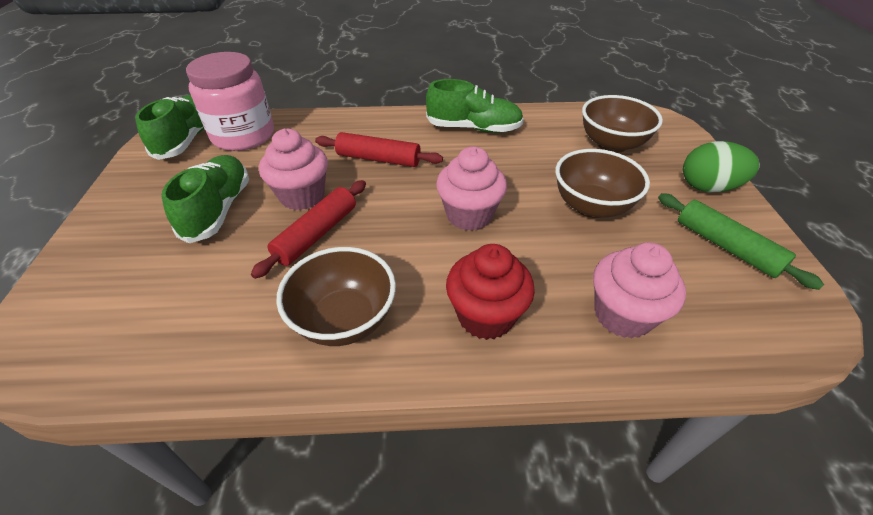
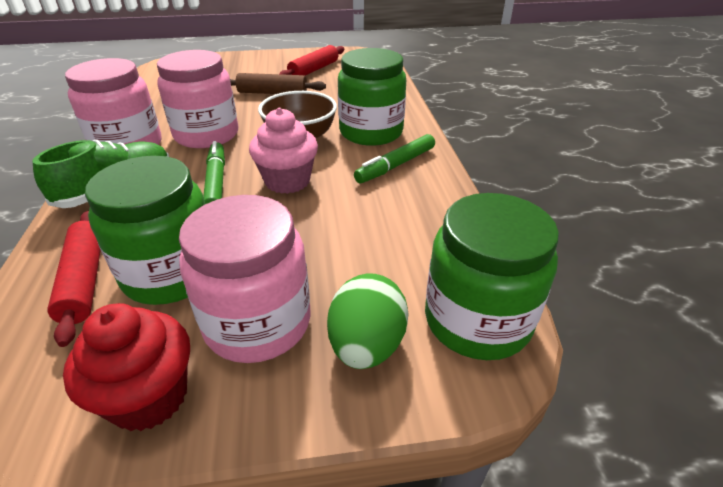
brown bowl: [276,247,396,346] [556,149,650,218] [582,95,663,153] = 3 -> [258,91,337,138] = 1
brown rolling pin: none = 0 -> [230,73,326,94] = 1
green jar: none = 0 -> [85,155,205,305] [338,48,406,146] [425,193,559,360] = 3
green marker: none = 0 -> [203,141,225,204] [354,134,435,183] = 2
green rolling pin: [658,193,824,290] = 1 -> none = 0
green shoe: [135,95,204,160] [161,155,249,243] [426,79,524,133] = 3 -> [32,140,169,208] = 1
pink cupcake: [259,129,328,210] [436,146,507,231] [593,243,686,339] = 3 -> [249,108,318,194] = 1
pink jar: [186,52,274,151] = 1 -> [65,58,161,145] [157,50,238,148] [179,195,311,363] = 3

